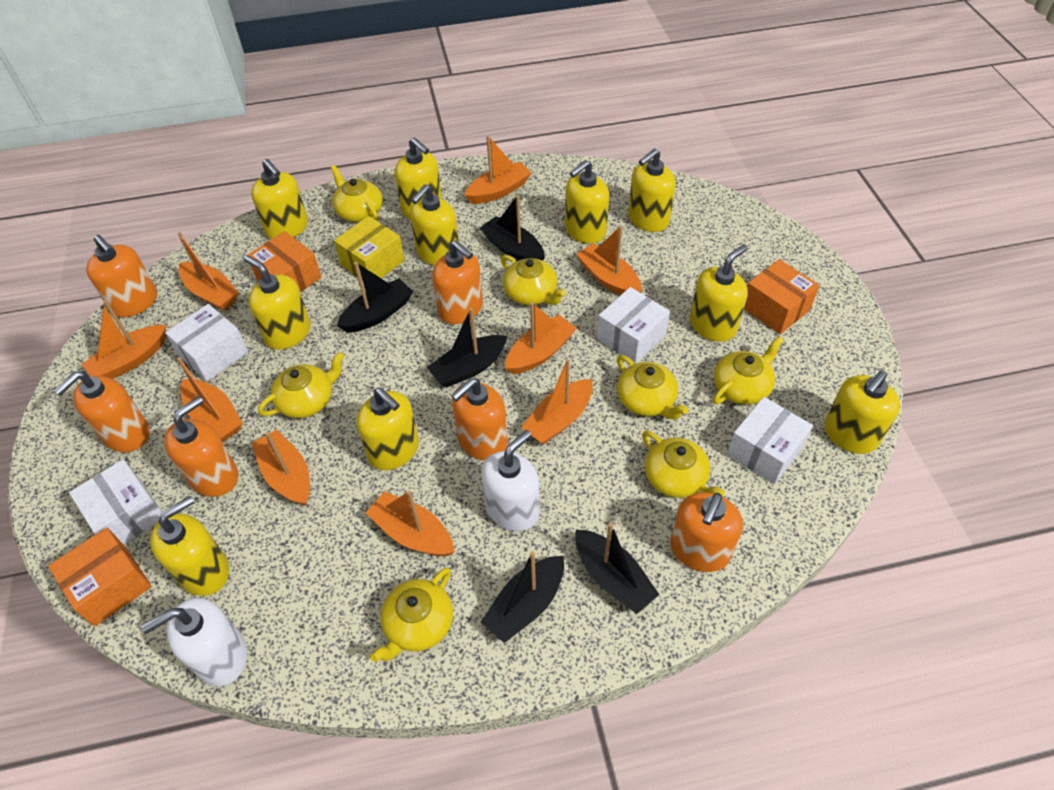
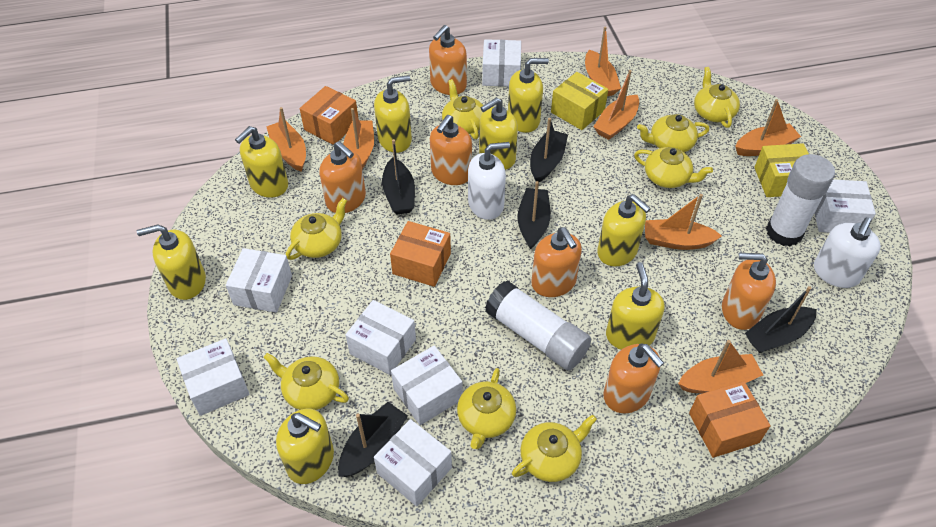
orange boat: [81,300,166,379] [177,357,243,441] [178,232,239,311] [251,430,310,506] [366,491,455,556] [464,136,532,204] [505,302,577,374] [521,359,593,444] [576,226,642,295] = 9 -> [266,107,306,172] [343,108,374,169] [585,26,621,96] [594,70,639,140] [645,194,722,250] [678,340,763,393] [735,99,801,156] = 7
white box: [69,459,162,544] [165,304,248,381] [597,287,670,364] [727,397,813,484] = 4 -> [176,338,250,416] [226,248,292,313] [346,300,416,375] [374,419,452,507] [391,345,463,425] [482,39,521,87] [814,179,876,233] = 7
white glue stick: none = 0 -> [485,280,591,370] [766,154,835,246] = 2
yellow box: [334,216,405,278] = 1 -> [551,72,608,130] [754,143,809,197] = 2
yellow soap dispenser: [150,496,229,596] [244,255,311,350] [251,159,308,239] [357,387,419,470] [395,137,442,219] [410,184,459,266] [565,160,609,243] [628,149,676,232] [690,244,748,342] [824,370,900,454] = 10 -> [137,224,206,300] [235,126,288,198] [276,408,334,484] [374,75,412,153] [479,97,518,170] [508,58,549,133] [597,194,651,266] [606,262,665,350] = 8
yellow teapot: [258,352,345,418] [330,165,383,222] [370,567,453,662] [501,255,566,305] [617,355,688,420] [642,431,725,498] [713,336,783,405] = 7 -> [263,353,349,410] [286,198,347,260] [442,79,483,139] [457,368,516,449] [512,415,597,482] [634,147,713,188] [637,114,709,152] [694,67,740,128] = 8

